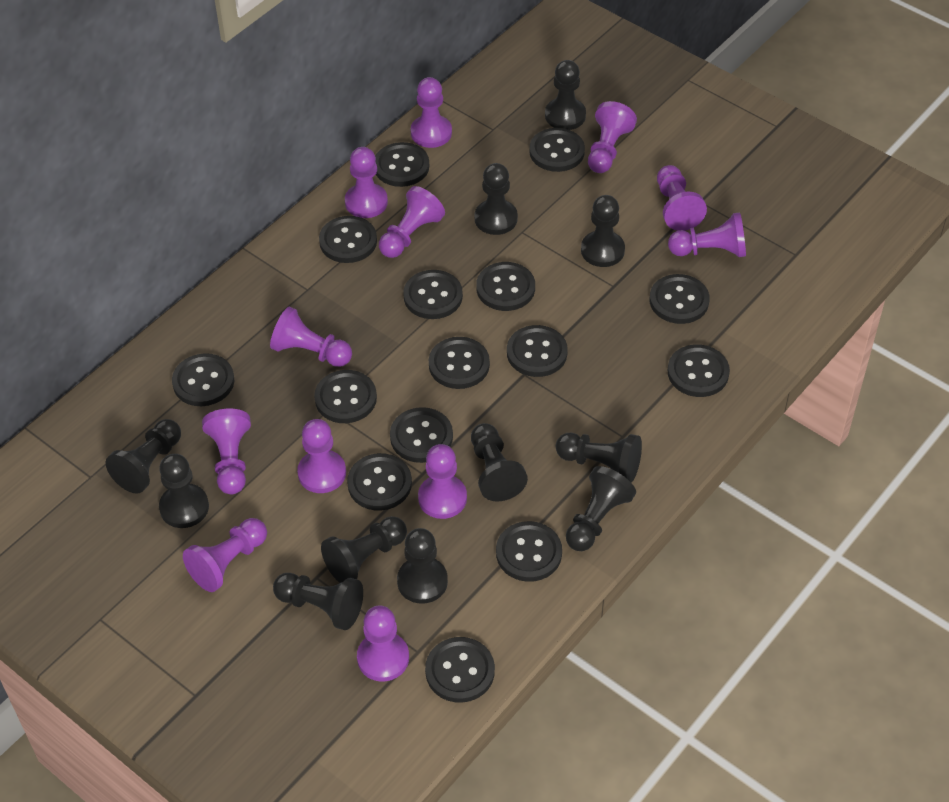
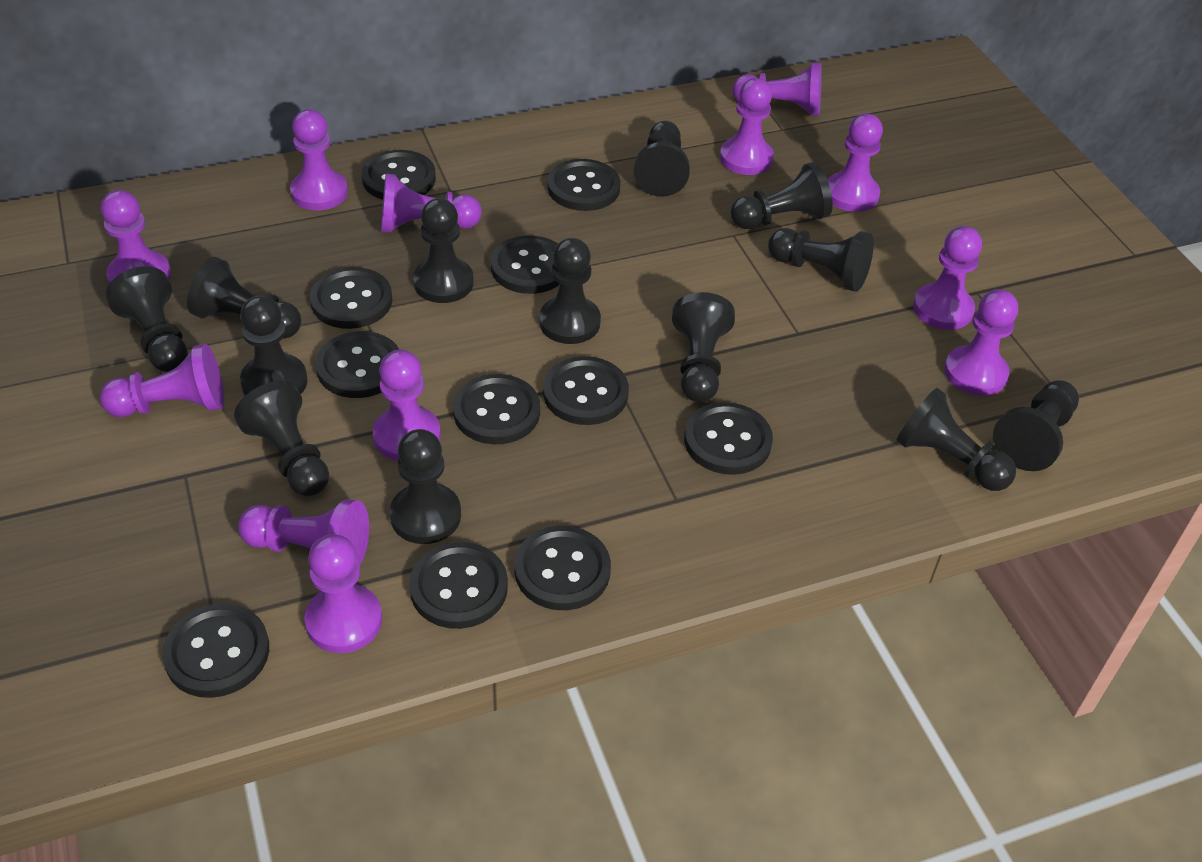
black button: [172,353,234,406] [314,370,377,423] [319,216,377,263] [347,453,412,511] [375,142,429,187] [390,407,453,463] [403,270,463,319] [425,637,495,703] [429,337,490,389] [476,262,535,311] [496,521,562,582] [507,325,568,377] [529,128,585,172] [650,274,710,324] [668,344,730,397] = 15 -> [162,604,269,698] [310,267,392,329] [316,331,399,398] [362,150,436,200] [409,542,508,629] [453,374,540,444] [491,235,560,294] [514,526,611,610] [543,356,629,425] [547,159,620,211] [684,402,773,475] = 11
black pawn: [106,419,181,494] [159,454,209,528] [273,573,363,630] [321,516,407,583] [397,528,448,604] [471,423,528,502] [474,163,518,235] [545,60,586,130] [556,433,642,483] [566,466,636,551] [581,195,625,267] = 11 -> [105,266,188,372] [187,257,301,339] [234,381,329,497] [240,296,307,396] [390,429,461,544] [413,198,474,303] [539,238,601,344] [634,121,690,197] [672,292,735,402] [730,162,833,229] [768,228,874,292] [896,388,1016,491] [993,380,1079,471] = 13

